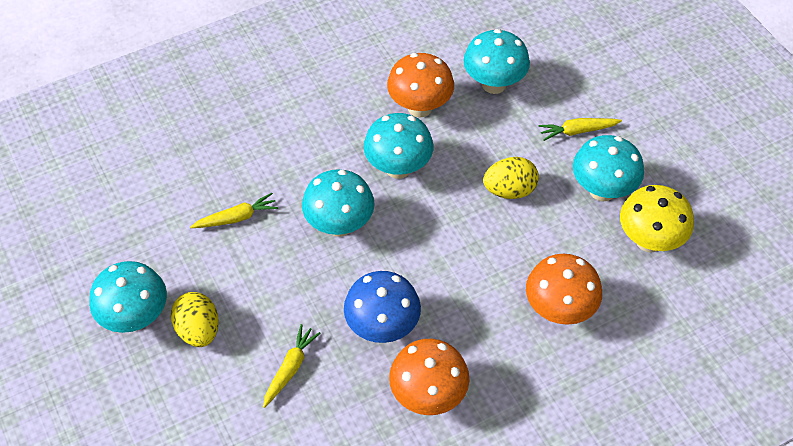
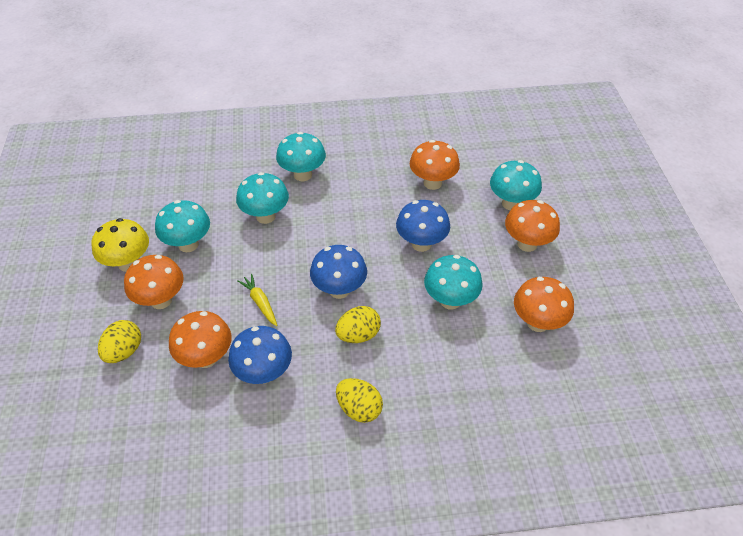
blue mushroom: [344,271,421,343] = 1 -> [228,326,292,384] [310,245,367,299] [396,200,450,252] = 3
orange mushroom: [387,53,454,117] [389,339,470,415] [526,254,602,325] = 3 -> [124,255,184,309] [169,311,231,368] [410,140,460,190] [505,200,560,252] [514,277,574,332] = 5
yellow carrot: [190,193,278,228] [263,324,320,408] [539,118,622,141] = 3 -> [237,274,277,326] = 1
yellow egg: [171,292,219,347] [483,157,539,199] = 2 -> [98,320,141,363] [335,306,381,343] [336,378,383,423] = 3

